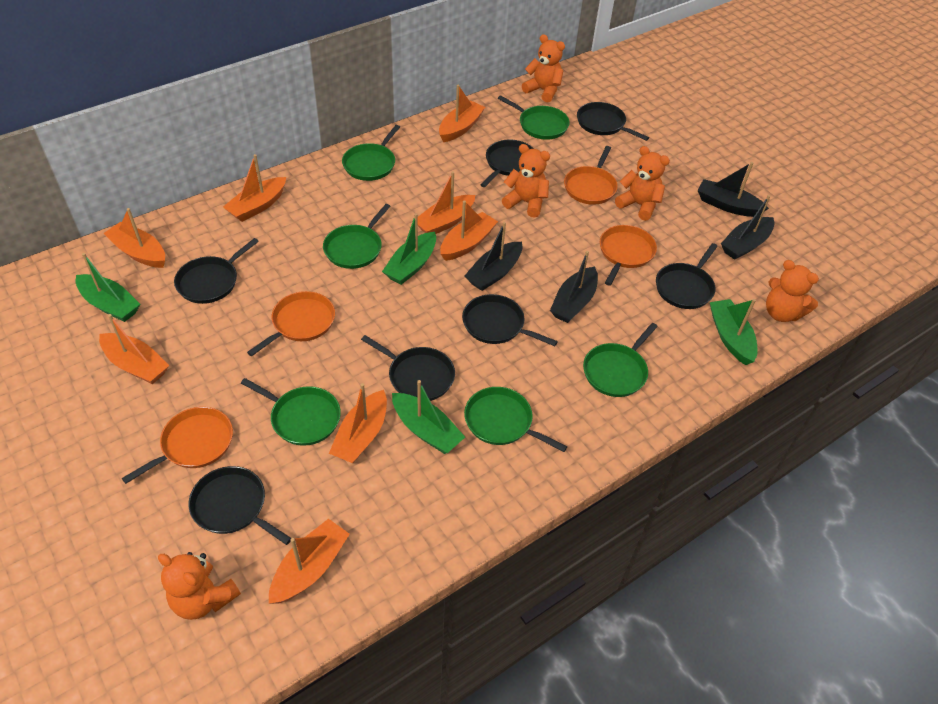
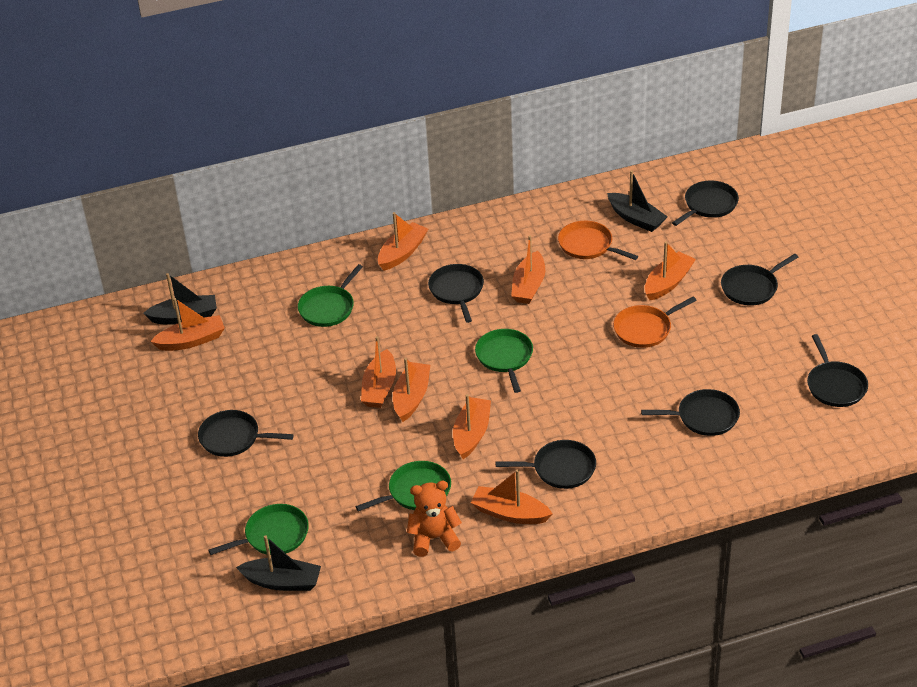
black boat: [465,222,522,291] [550,251,598,323] [697,162,769,217] [721,195,775,260] = 4 -> [143,273,217,325] [236,535,321,591] [607,170,667,232] = 3
green boat: [75,253,140,322] [382,213,436,285] [392,380,465,454] [710,299,758,365] = 4 -> none = 0
green pan: [241,378,341,446] [323,204,390,269] [342,125,400,181] [464,387,567,452] [498,95,570,140] [583,323,658,397] = 6 -> [209,504,309,555] [298,264,363,327] [355,461,451,511] [475,329,533,393] = 4
orange pan: [122,407,233,484] [247,291,335,356] [564,146,618,205] [600,225,657,286] = 4 -> [558,221,638,260] [613,297,696,348] = 2
orange teddy bear: [158,552,241,620] [502,144,550,218] [522,34,565,103] [615,146,670,221] [766,260,819,322] = 5 -> [407,481,462,557] = 1

